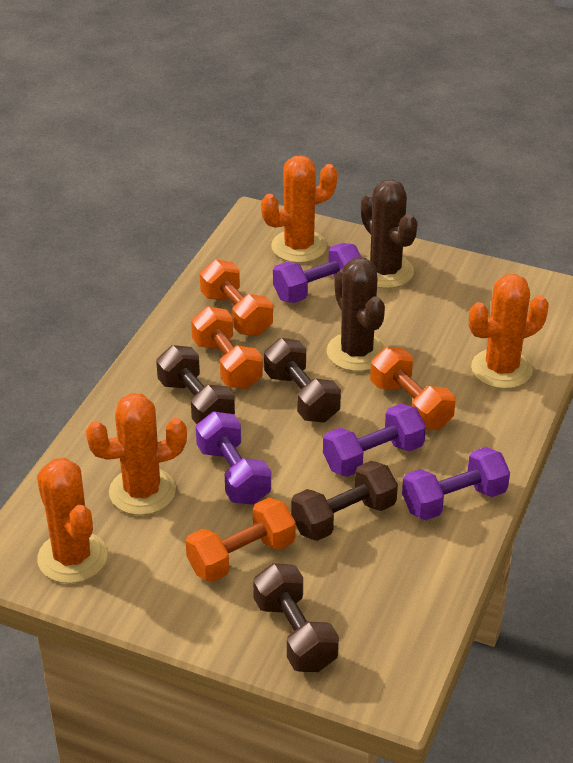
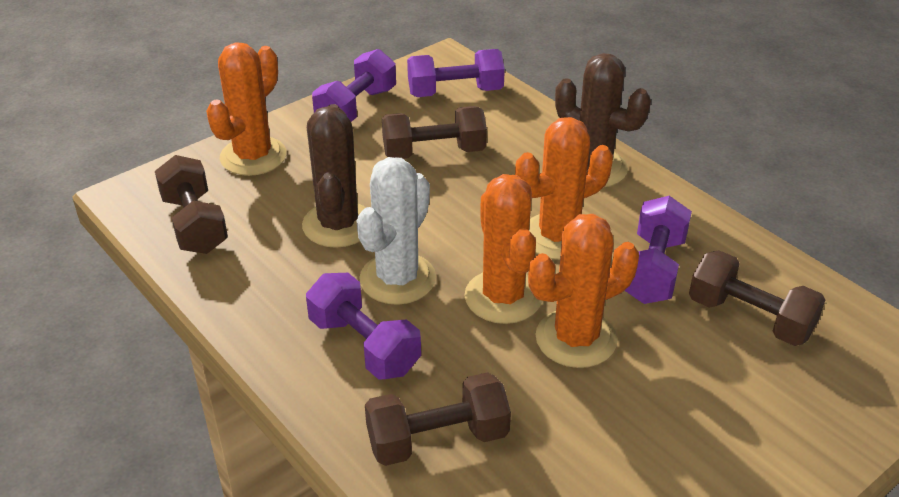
orange dumbbell: [185,498,296,582] [191,306,263,389] [200,259,273,336] [370,347,456,430] = 4 -> none = 0
white cactus: none = 0 -> [357,157,436,305] = 1

